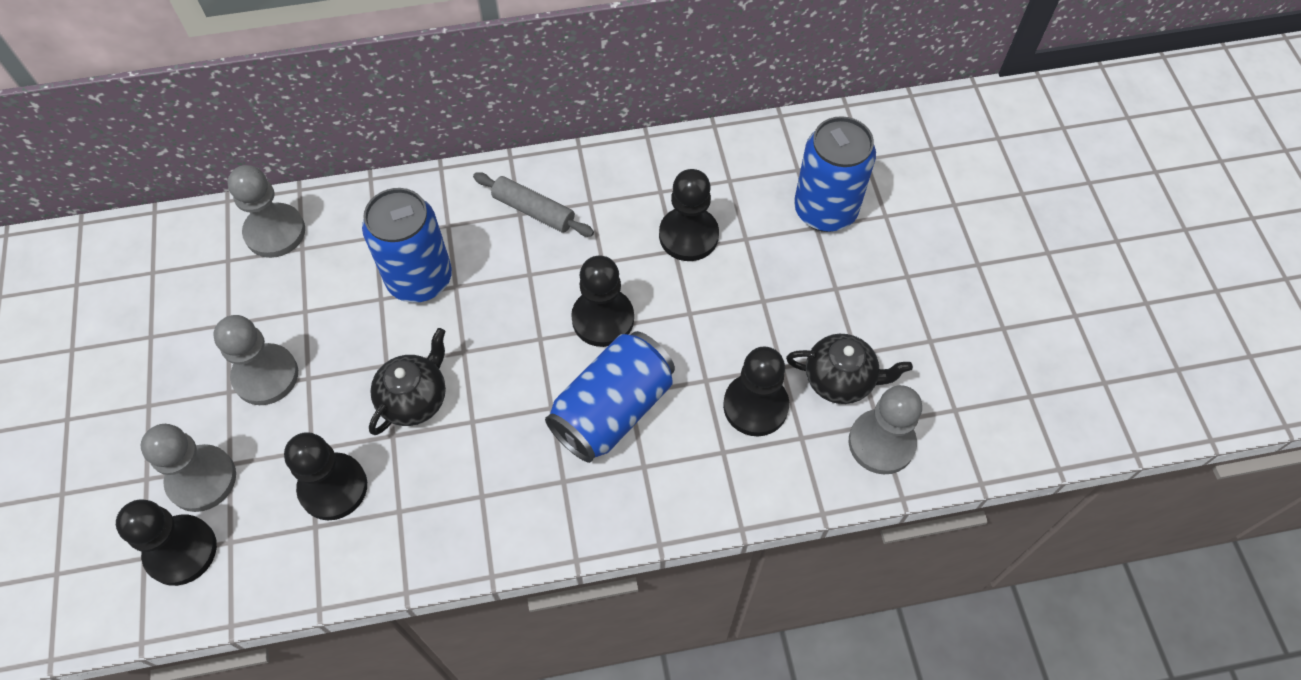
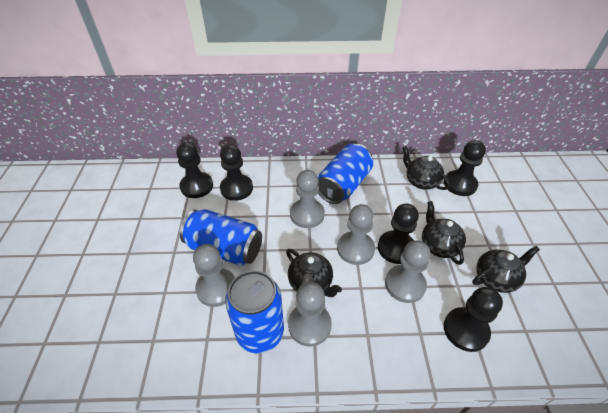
black teapot: [369,328,446,435] [786,334,913,404] = 2 -> [286,249,342,297] [402,146,450,190] [422,201,466,265] [472,246,540,293] = 4
grey pawn: [140,424,236,512] [213,315,298,405] [227,165,305,258] [849,385,922,474] = 4 -> [193,244,235,307] [288,282,332,346] [290,170,325,228] [337,204,375,265] [385,240,431,303] = 5
grey rolling pin: [473,172,594,237] = 1 -> none = 0

